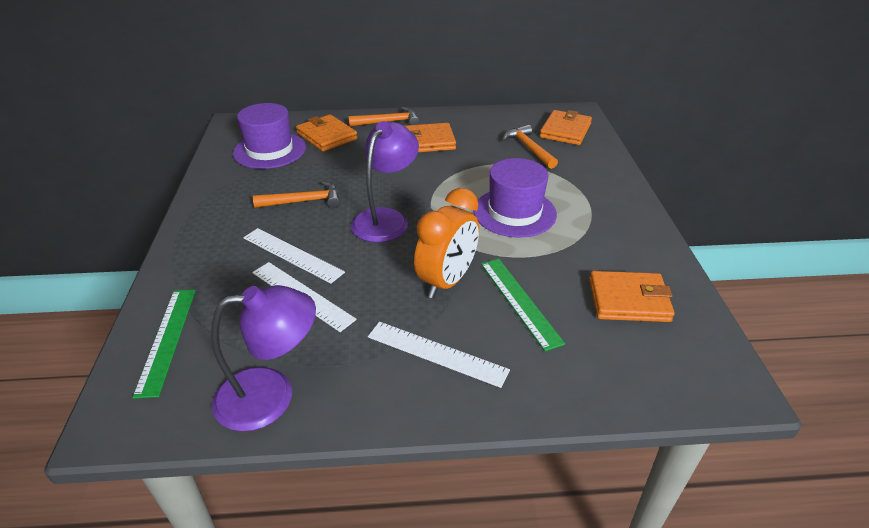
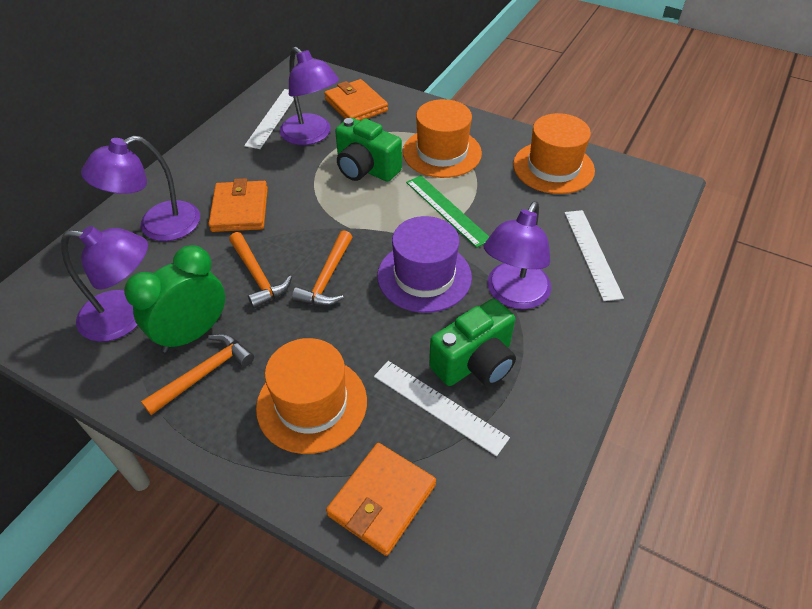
green camera: none = 0 -> [335,117,402,182] [429,298,516,386] = 2
green clock: none = 0 -> [124,245,225,353] = 1
green ruler: [132,290,196,399] [481,259,565,351] = 2 -> [406,175,489,248] = 1
orange clock: [414,188,479,298] = 1 -> none = 0
orange hat: none = 0 -> [256,338,367,454] [403,99,482,178] [513,113,595,194] = 3
orange wallet: [296,114,358,152] [405,123,456,152] [540,110,592,145] [589,271,675,322] = 4 -> [209,178,268,232] [324,79,388,121] [326,443,436,556] = 3
purple hat: [233,103,306,169] [473,158,557,237] = 2 -> [377,216,472,313] = 1
purple lamp: [211,285,316,432] [351,121,419,243] = 2 -> [61,226,148,342] [81,136,200,241] [280,47,339,145] [484,201,551,309] = 4

